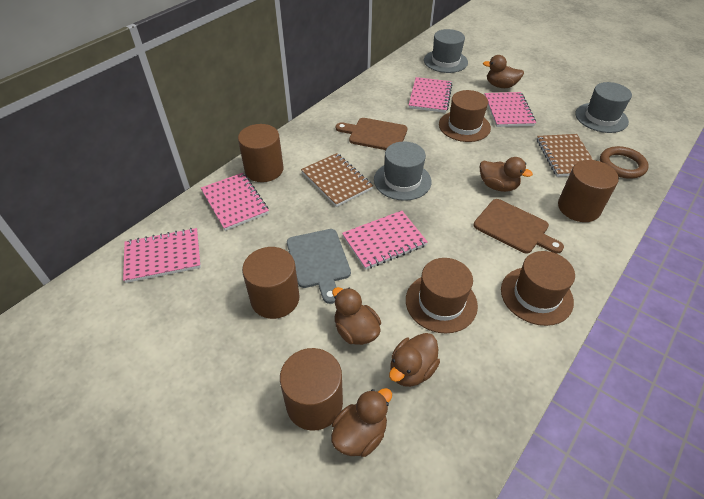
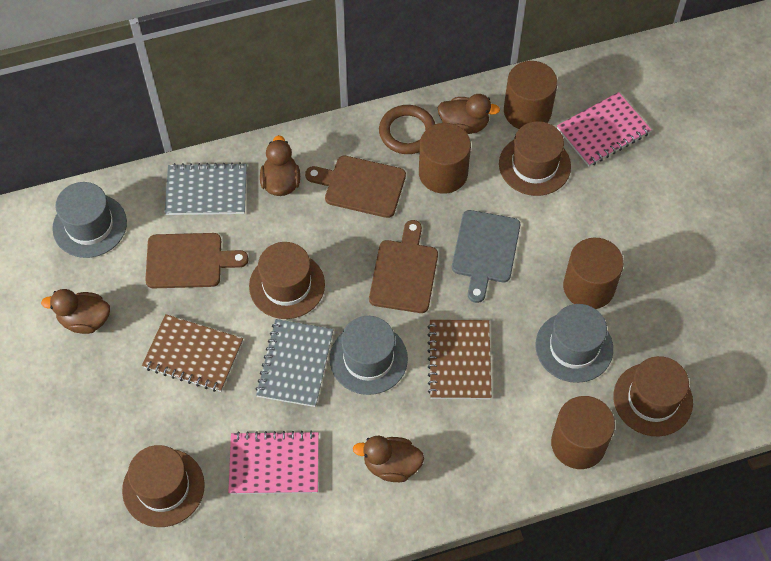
brown cutting board: [336,118,408,150] [473,199,564,254] = 2 -> [145,233,249,288] [305,155,406,218] [369,220,438,313] = 3
brown duck: [331,388,392,457] [332,287,381,345] [389,333,440,387] [480,157,533,192] [483,55,524,88] = 5 -> [41,289,110,334] [260,135,300,196] [353,436,424,482] [438,94,500,134] = 4
brown hat: [406,258,478,333] [439,90,491,142] [501,251,575,326] = 3 -> [122,445,205,527] [249,242,325,319] [499,121,571,196] [613,356,693,436] = 4
grey notebook: none = 0 -> [165,162,247,215] [256,319,334,407] = 2
pink notebook: [123,228,201,283] [201,173,269,231] [342,211,428,270] [409,77,452,113] [484,92,536,127] = 5 -> [228,431,319,494] [557,92,651,167] = 2

